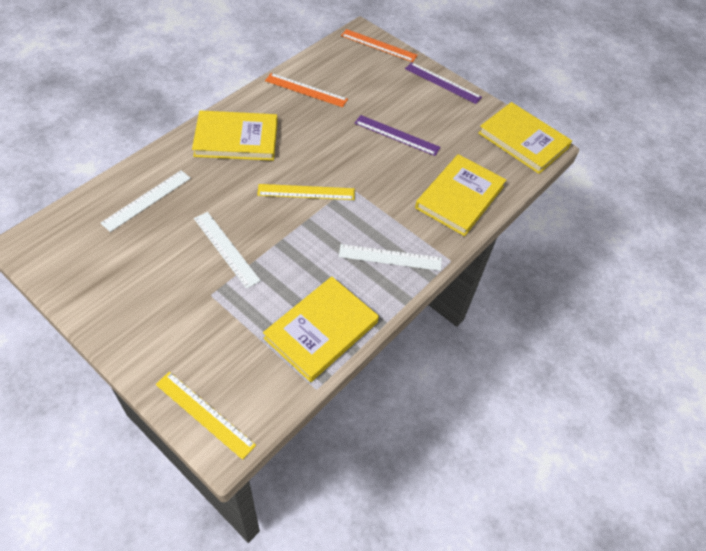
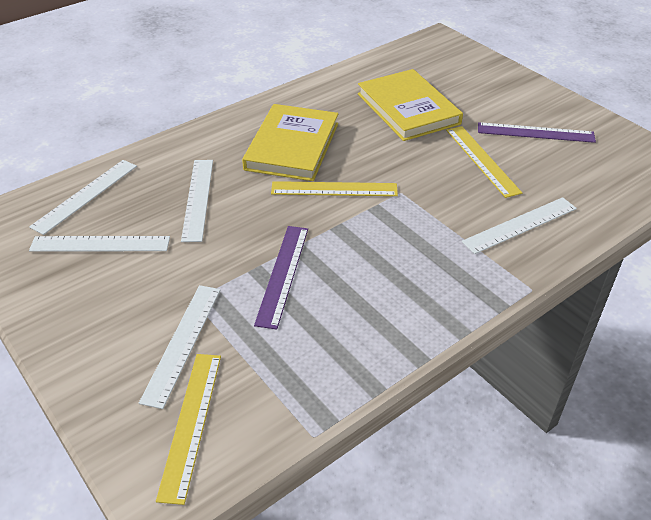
orange ruler: [265,73,348,107] [341,29,418,62] = 2 -> none = 0
white ruler: [101,170,191,232] [194,212,261,289] [339,244,442,271] = 3 -> [29,160,137,235] [29,236,170,252] [139,285,220,409] [181,160,213,242] [462,197,577,254] = 5
yellow book: [192,110,278,161] [263,276,379,382] [415,154,506,236] [478,102,572,174] = 4 -> [242,104,338,181] [358,69,463,141] = 2
yellow ruler: [156,372,256,460] [257,184,355,200] = 2 -> [156,354,221,505] [271,181,398,196] [446,126,522,198] = 3

